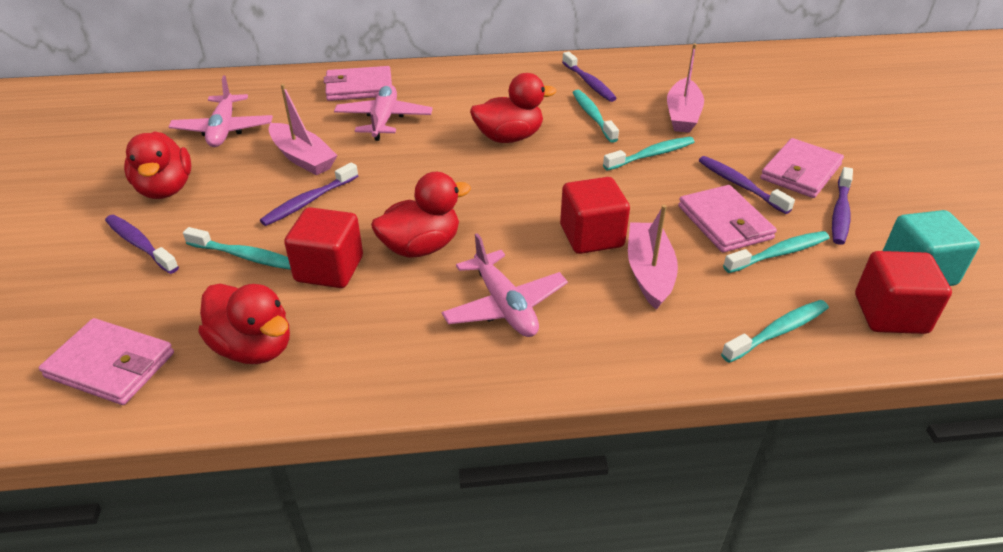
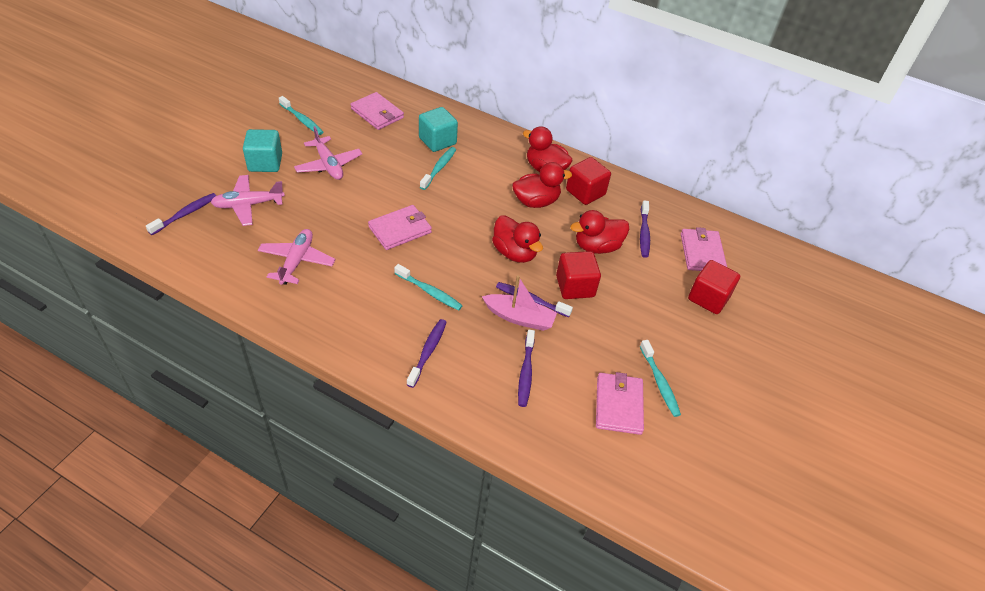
pink boat: [268,84,338,175] [628,205,678,310] [667,43,704,133] = 3 -> [482,275,557,331] = 1
turquoise cube: [883,210,980,286] = 1 -> [243,129,282,172] [419,107,458,152] = 2
turquoise toothbrush: [183,227,291,270] [573,90,619,143] [603,137,695,171] [721,300,829,363] [723,231,829,273] = 5 -> [279,96,323,135] [394,264,463,311] [420,147,456,190] [640,340,681,417] = 4

